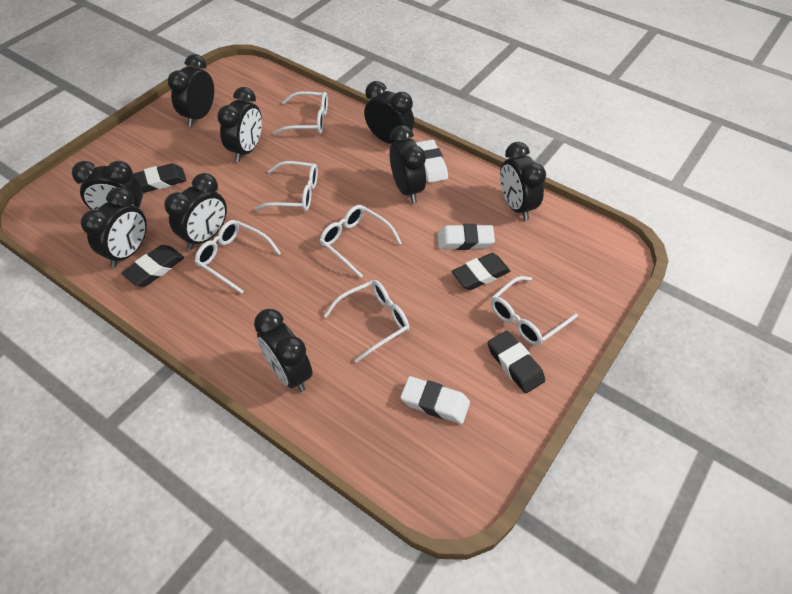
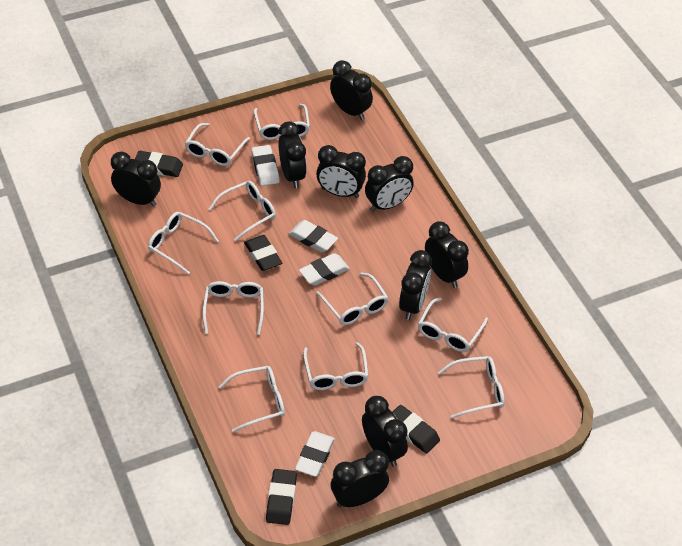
white eraser: [400,376,470,424] [416,140,448,183] [437,224,495,250] = 3 -> [251,145,280,186] [289,220,338,252] [295,431,335,477] [299,253,350,286] = 4
white glasses: [195,220,281,294] [254,161,318,211] [273,91,328,135] [319,205,402,278] [324,280,409,363] [491,276,578,346] = 6 -> [148,212,219,274] [185,123,250,166] [202,281,264,335] [209,181,276,241] [218,366,285,432] [254,104,310,140] [303,342,368,390] [316,273,388,325] [418,298,488,352] [438,356,504,418] = 10

